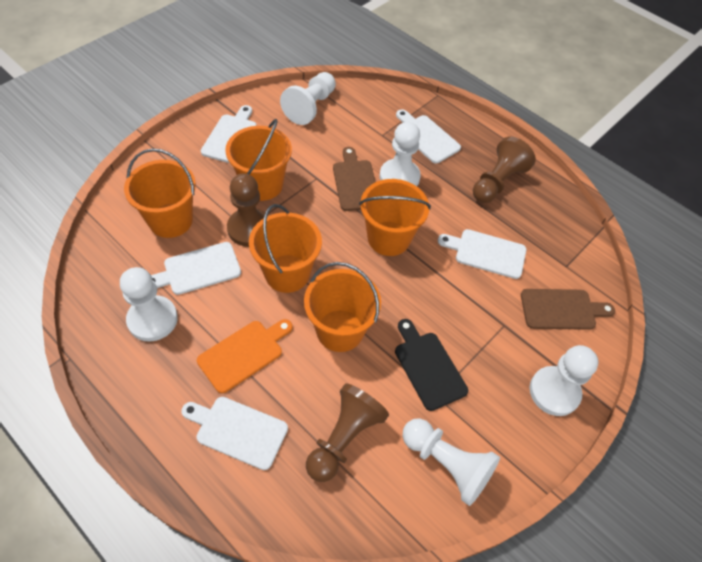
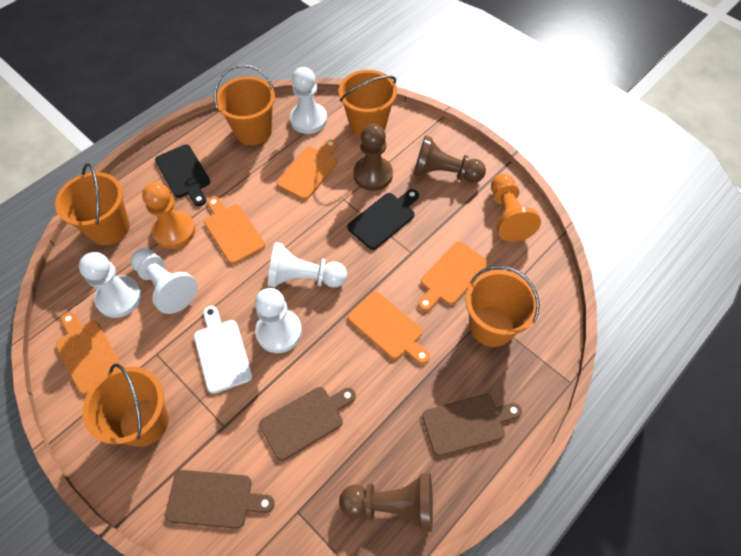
black cutting board: [395,319,468,411] = 1 -> [155,145,210,206] [347,189,419,250] = 2
brown cutting board: [333,147,376,211] [521,289,615,330] = 2 -> [165,470,275,529] [259,387,356,461] [422,394,522,457] = 3
orange cutting board: [197,319,293,393] = 1 -> [56,312,123,395] [204,197,265,264] [277,139,337,200] [348,291,430,364] [418,242,489,311] = 5
orange pawn: none = 0 -> [142,182,195,249] [491,174,541,242] = 2
white cutting board: [151,242,241,295] [181,397,288,470] [201,105,257,163] [396,109,461,163] [438,229,526,279] = 5 -> [194,306,253,394] = 1

